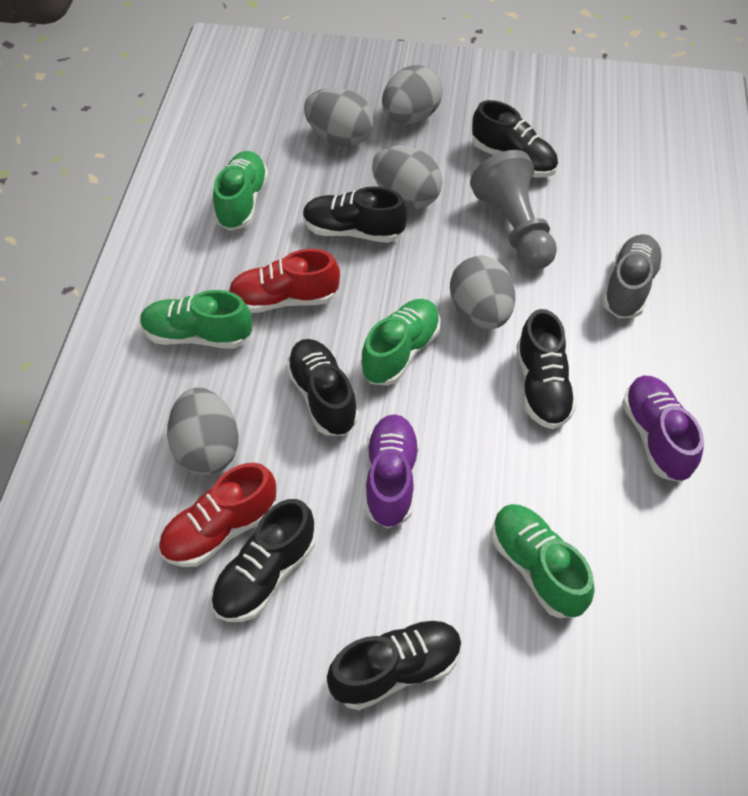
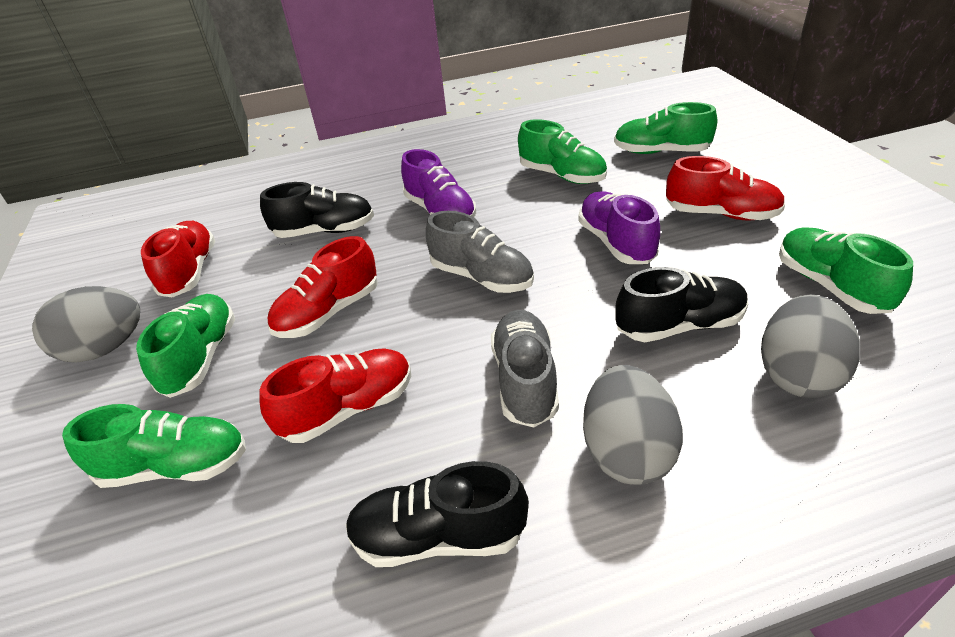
black shoe: [211,499,315,622] [286,339,358,436] [303,186,407,243] [327,619,462,710] [472,100,558,178] [516,309,577,429] = 6 -> [260,182,374,238] [346,461,529,567] [615,267,748,342] = 3
green shoe: [140,290,252,349] [213,151,268,231] [360,299,441,386] [492,504,594,618] = 4 -> [62,404,246,488] [136,294,235,398] [518,119,607,184] [614,102,717,154] [779,227,913,314] = 5
grey egg: [167,388,239,475] [304,88,373,147] [372,145,442,209] [382,65,443,124] [450,256,515,329] = 5 -> [32,286,140,362] [583,365,683,485] [761,295,860,398] = 3
grey pawn: [470,150,557,269] = 1 -> none = 0
grey shoe: [602,234,664,318] = 1 -> [426,211,534,293] [491,310,559,427] = 2
red shoe: [159,463,276,567] [228,249,340,313] = 2 -> [141,221,215,298] [259,348,411,443] [267,236,378,338] [666,156,785,220] = 4

